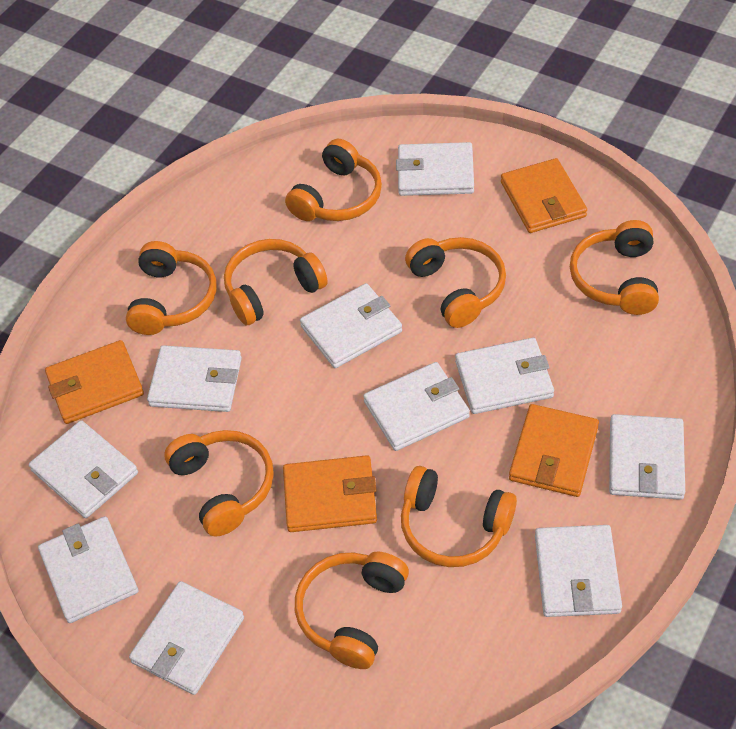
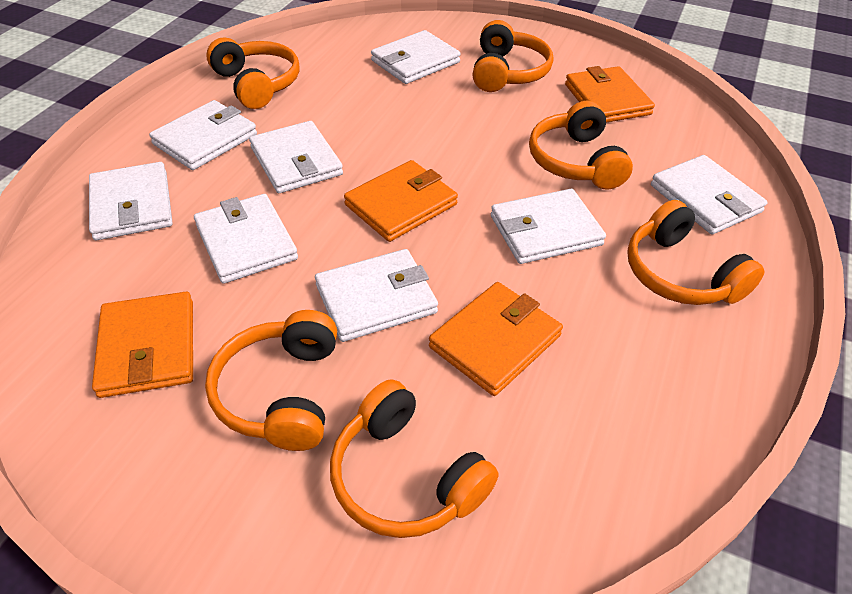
orange headphones: [126,241,216,335] [164,430,274,537] [224,239,328,325] [285,139,382,221] [295,552,409,669] [401,466,517,567] [405,237,506,328] [570,220,659,315] = 8 -> [205,310,337,451] [206,37,300,109] [330,379,498,538] [473,20,553,92] [529,101,633,189] [627,200,764,305] = 6
white wallet: [29,420,138,518] [38,516,138,623] [129,581,244,695] [147,345,242,412] [300,283,402,368] [363,362,470,451] [396,142,474,196] [455,338,554,414] [535,525,622,617] [609,414,685,500] = 10 -> [89,162,173,241] [149,100,257,170] [194,194,298,284] [249,121,343,193] [315,249,438,342] [371,30,461,84] [491,189,606,264] [651,155,767,234] = 8

